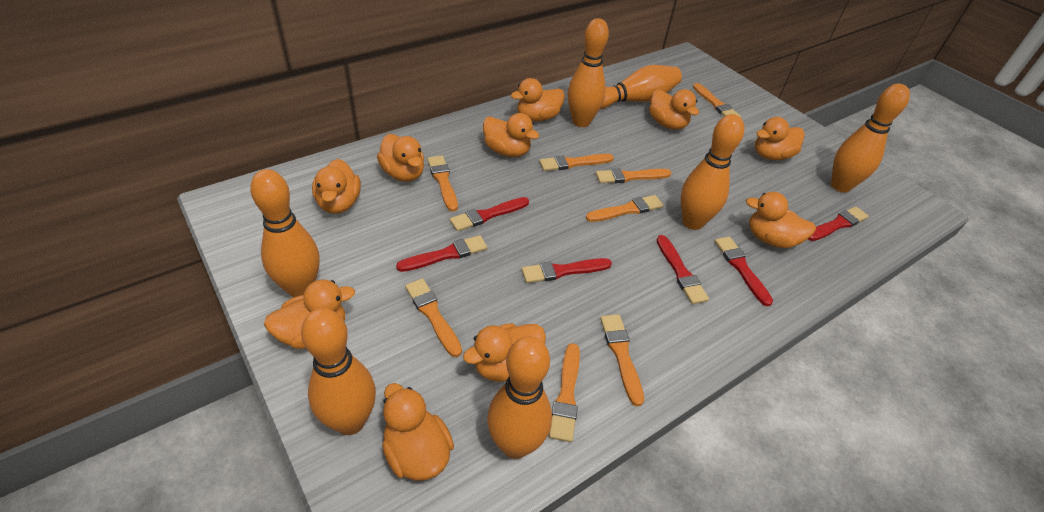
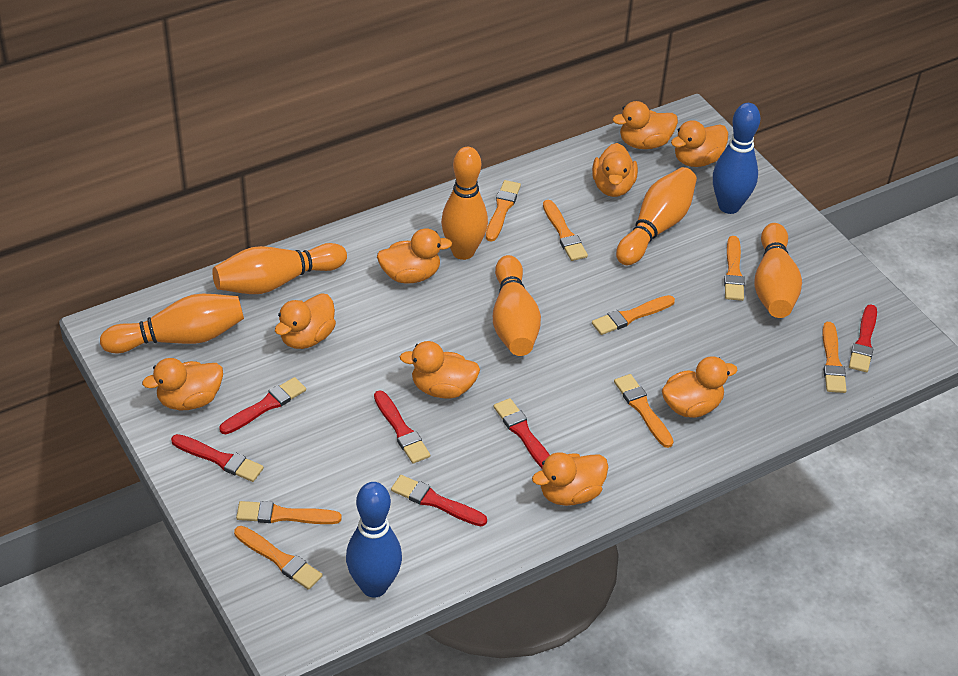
blue bowling pin: none = 0 -> [346,482,402,597] [713,103,760,214] = 2
orange bowling pin: [250,169,320,297] [301,308,376,435] [487,336,552,459] [568,18,609,127] [600,65,682,109] [681,114,744,230] [831,83,910,193] = 7 -> [100,294,244,353] [212,243,347,294] [441,147,488,260] [493,255,541,356] [616,167,697,265] [754,223,802,318] = 6
orange duck: [264,279,355,349] [312,159,361,214] [377,134,424,182] [382,383,454,481] [463,323,546,382] [483,113,540,157] [511,78,565,122] [649,89,699,130] [746,192,816,248] [755,117,805,160] = 10 -> [142,358,223,410] [275,293,336,349] [377,228,452,283] [400,341,480,399] [532,452,608,506] [592,143,638,197] [613,101,678,149] [662,356,737,418] [671,120,728,167] = 9

